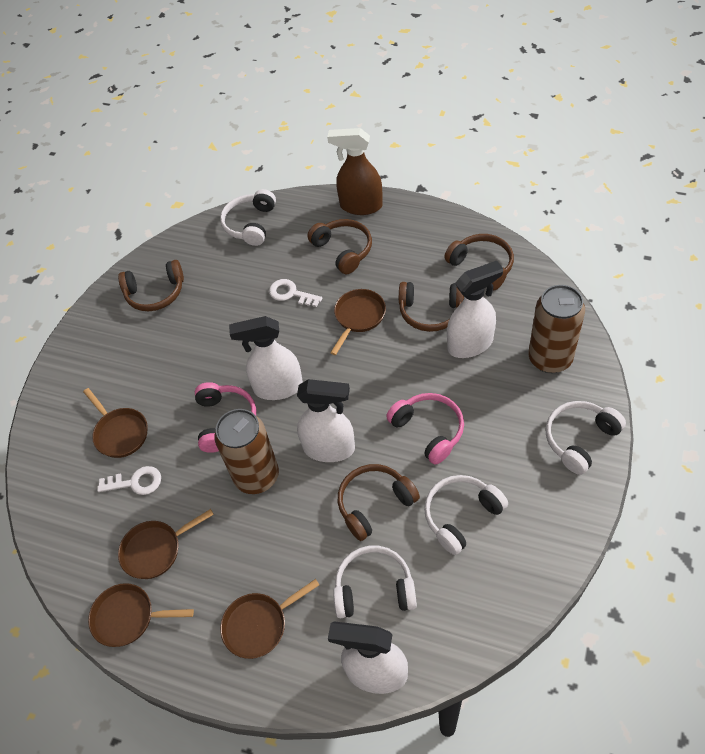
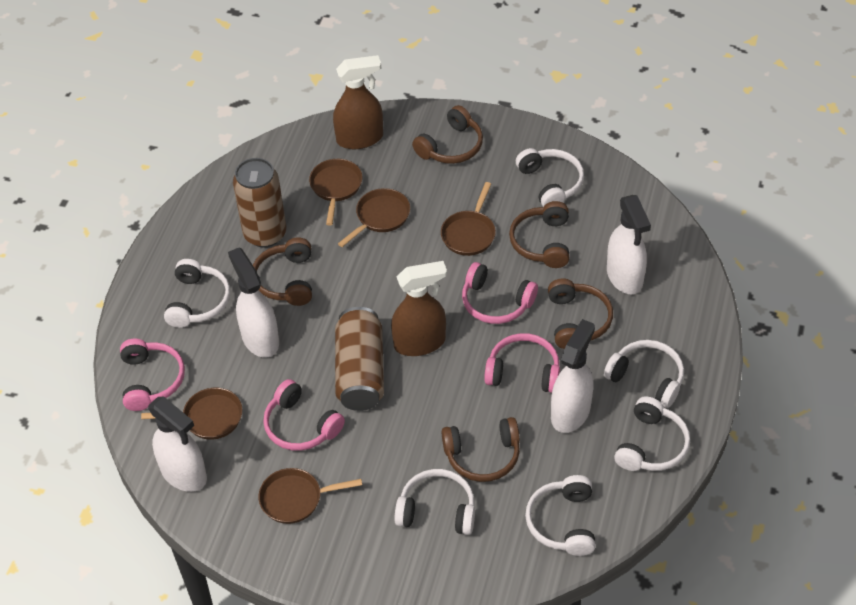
brown spray bottle: [327,128,383,215] = 1 -> [333,55,383,149] [391,261,447,356] = 2
pink headphones: [195,382,256,453] [386,393,464,465] = 2 -> [120,339,185,411] [263,379,345,451] [462,262,538,324] [484,333,560,393] = 4
white headphones: [220,189,276,246] [333,546,417,618] [424,475,508,555] [546,401,626,475] = 4 -> [164,259,230,328] [394,469,475,535] [516,148,584,207] [525,475,596,556] [604,340,684,408] [614,396,690,471] = 6
white key: [97,466,161,495] [269,279,322,307] = 2 -> none = 0

